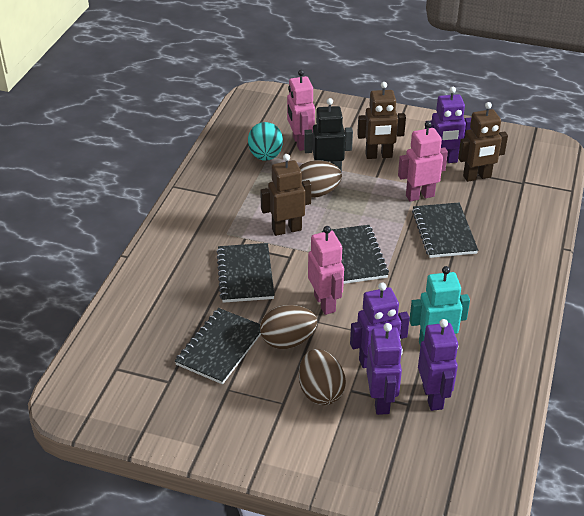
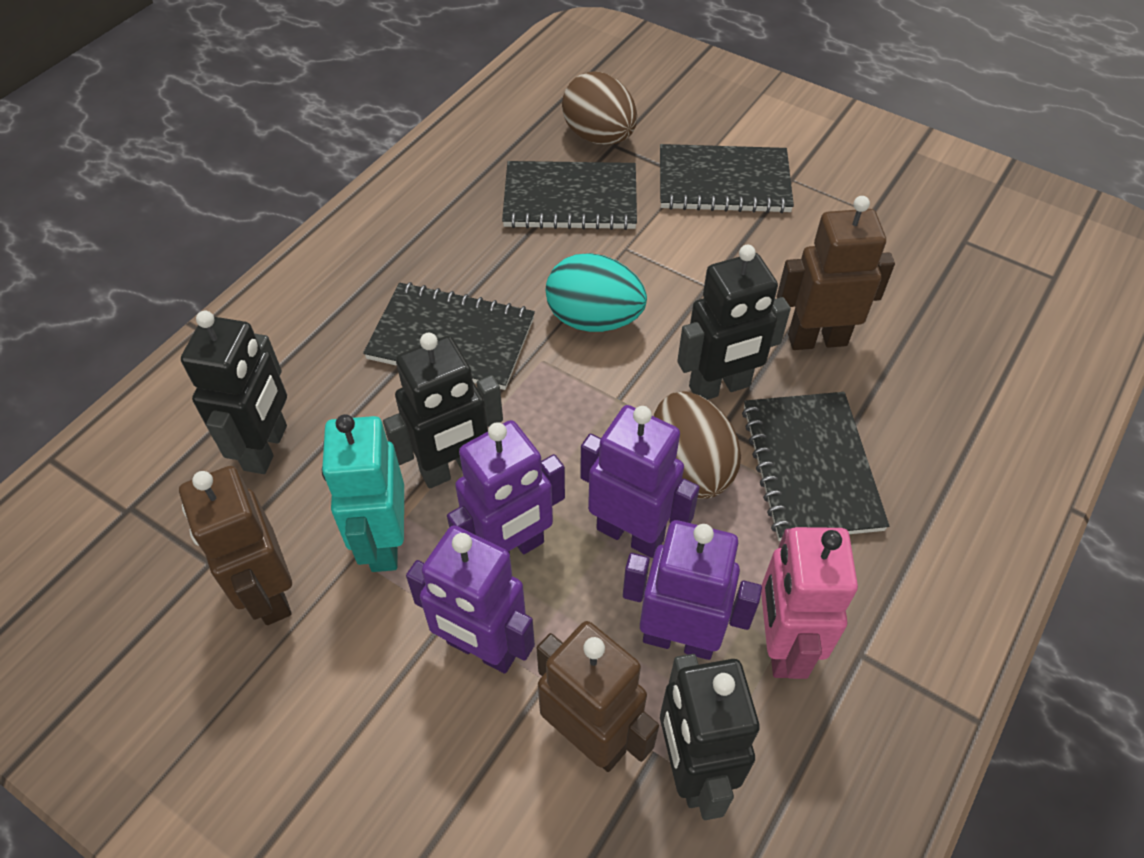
black robot: [304,98,353,173] = 1 -> [181,311,287,474] [383,333,503,488] [660,654,760,820] [677,245,791,400] = 4
brown egg: [260,305,317,349] [299,160,342,198] [299,349,346,405] = 3 -> [562,71,637,145] [653,392,741,499] = 2
pink robot: [287,70,315,151] [308,226,344,315] [398,121,448,202] = 3 -> [761,527,858,679] = 1

